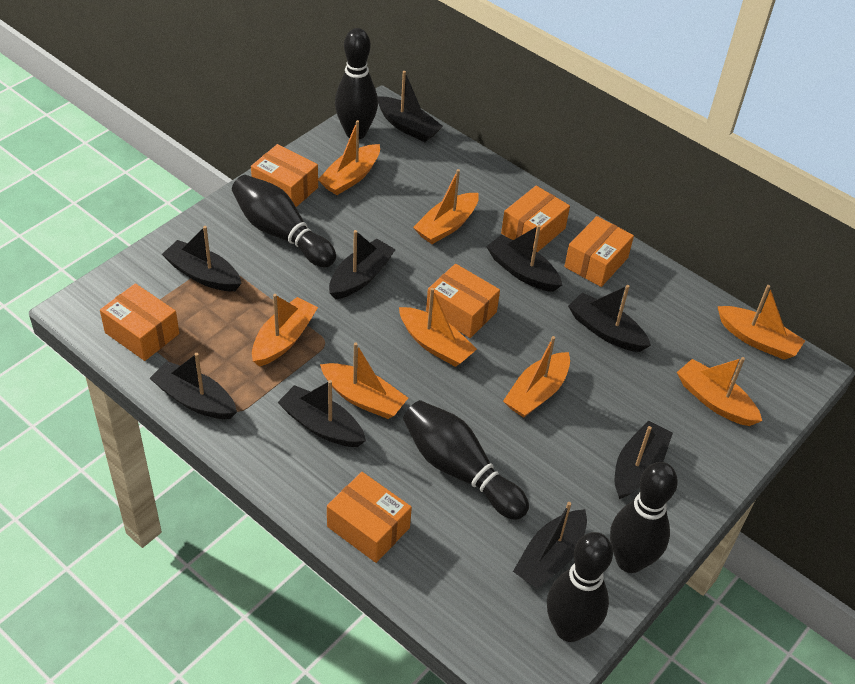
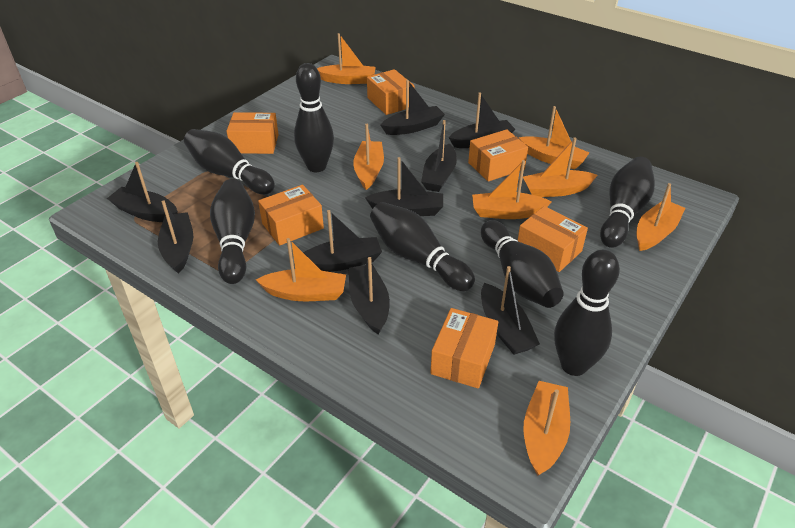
black bowling pin: [232,175,336,268] [335,28,378,139] [403,400,529,520] [547,532,613,642] [610,462,678,573] = 5 -> [184,129,275,195] [210,179,255,284] [294,63,334,172] [370,202,475,291] [481,220,564,308] [554,250,620,376] [600,157,655,248] = 7

